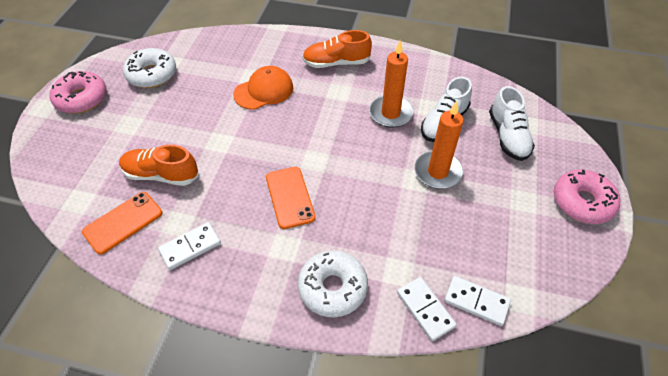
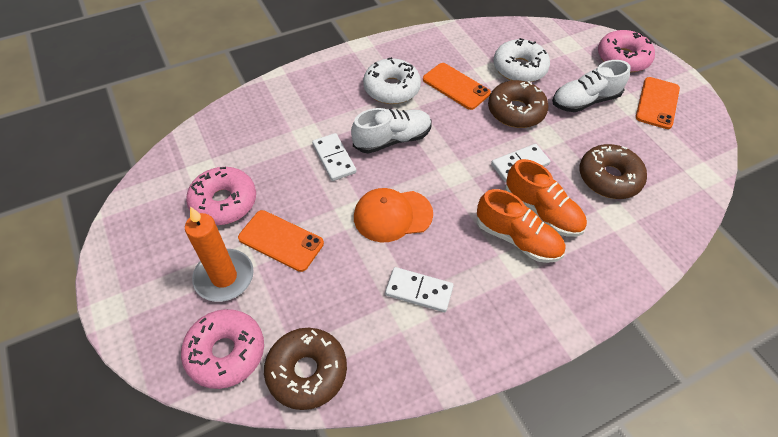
brown donut: none = 0 -> [264,328,347,410] [488,80,549,128] [580,144,647,199] = 3
orange candle: [369,41,413,128] [414,101,464,189] = 2 -> [185,206,254,302] = 1
orange phone: [82,192,162,254] [266,167,316,229] = 2 -> [238,210,324,272] [423,63,491,110] [636,77,680,129] = 3
pink donut: [50,71,106,113] [554,169,620,224] = 2 -> [181,309,264,389] [186,167,256,225] [598,30,655,73] = 3

